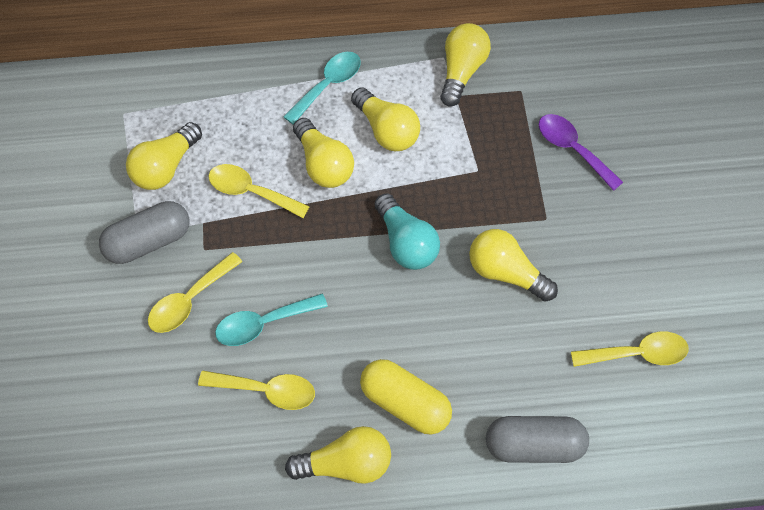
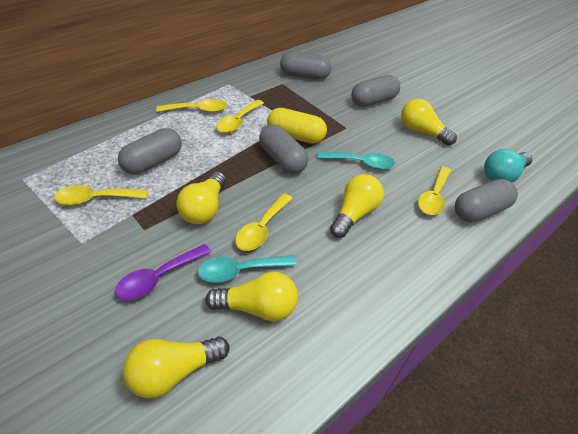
grey capsule: [99,201,190,264] [486,416,589,463] = 2 -> [118,128,182,174] [259,124,308,174] [280,52,332,79] [351,75,400,107] [455,179,518,222] = 5
yellow light bulb: [126,122,202,190] [285,426,391,484] [293,118,354,188] [351,87,420,151] [440,23,491,107] [469,229,558,302] = 6 -> [123,337,229,398] [176,172,226,224] [205,272,298,321] [330,174,384,238] [401,99,457,146] = 5
yellow spoon: [148,252,242,333] [198,370,315,410] [209,164,310,218] [571,331,688,367] = 4 -> [54,185,148,205] [156,99,227,113] [216,100,264,133] [235,193,293,251] [418,166,451,215] = 5

